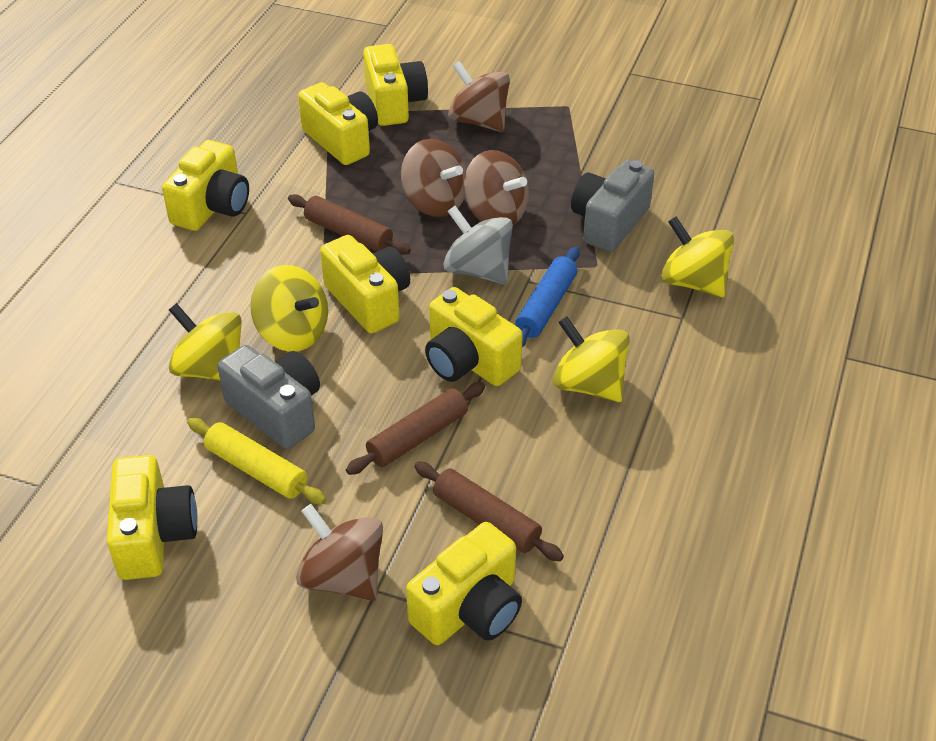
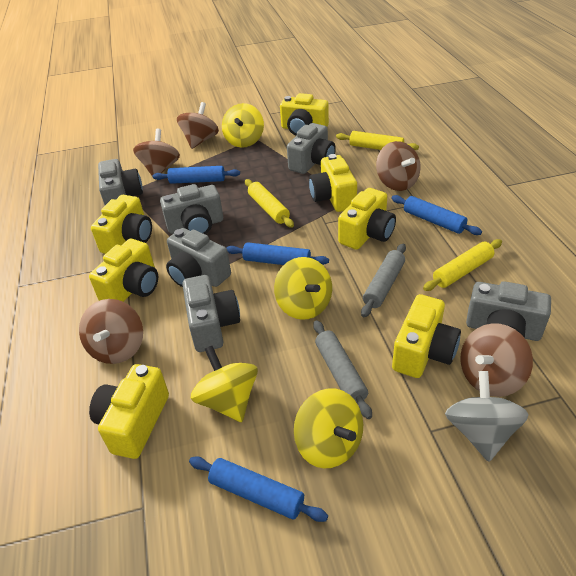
blue rolling pin: [515,247,579,347] = 1 -> [152,166,240,184] [189,456,328,522] [226,242,329,265] [391,195,482,235] = 4
brown rolling pin: [288,194,411,255] [346,382,485,475] [414,462,564,561] = 3 -> none = 0
brown spinning top: [296,504,383,601] [401,139,466,217] [448,61,510,132] [463,150,529,225] = 4 -> [79,299,143,364] [133,129,180,176] [177,102,219,149] [376,141,421,191] [461,323,533,397] = 5
grey camera: [218,345,320,449] [571,160,654,252] = 2 -> [98,159,143,205] [160,184,223,234] [166,228,231,287] [182,275,240,352] [287,123,336,174] [466,281,551,341] = 6
grey rolling pin: none = 0 -> [313,320,372,419] [361,244,406,317] = 2
yellow rolling pin: [187,418,326,504] = 1 -> [245,179,294,228] [336,131,419,150] [423,239,502,291] = 3

